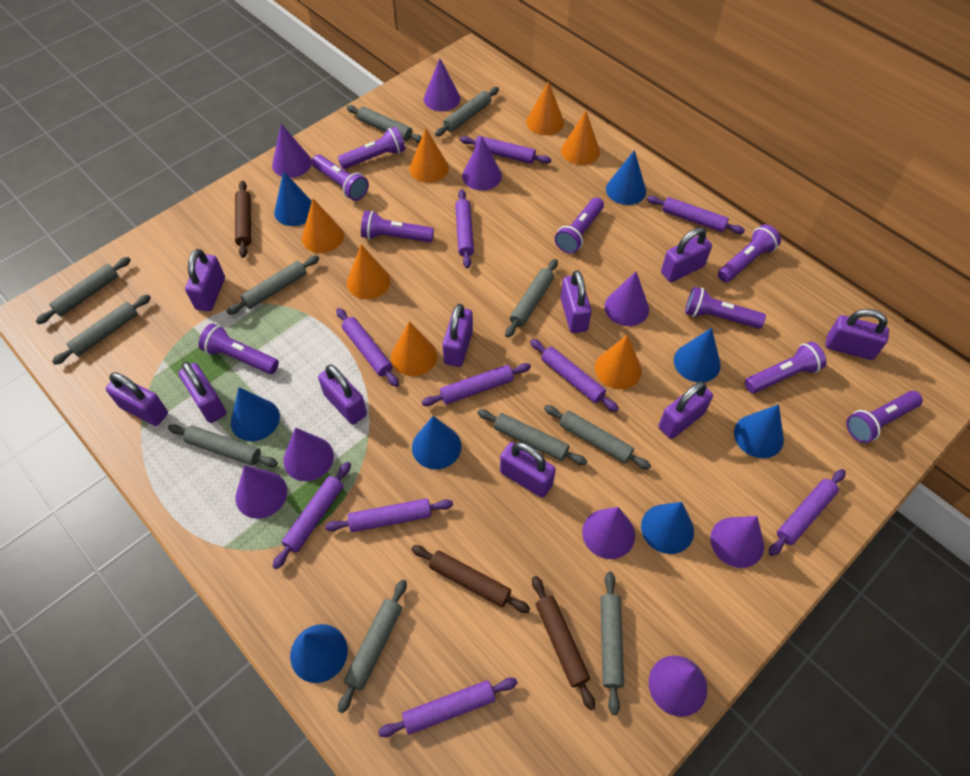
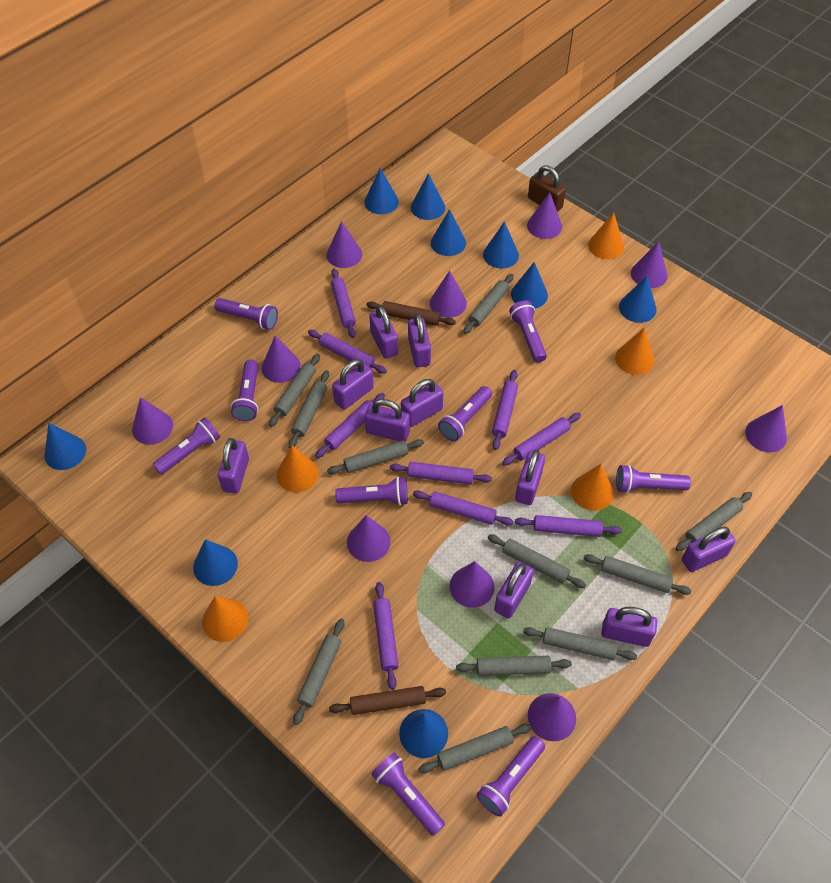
blue cone: [231,387,280,441] [274,171,312,226] [290,624,348,683] [412,416,461,469] [606,150,646,205] [641,502,694,554] [674,328,721,382] [734,404,784,458] = 8 -> [44,423,86,470] [193,539,238,586] [364,168,399,214] [399,709,448,758] [411,173,445,220] [431,209,466,256] [483,221,519,269] [511,262,548,309] [619,276,657,323] = 9
brown padlock: none = 0 -> [528,165,566,212] = 1
brown rolling pin: [235,181,251,258] [411,545,530,613] [532,576,595,710] = 3 -> [329,686,446,715] [366,301,456,326] = 2
orange cone: [302,199,344,253] [347,244,390,299] [391,321,437,376] [409,129,449,183] [526,81,564,135] [561,111,600,165] [595,335,642,389] = 7 -> [202,596,248,642] [277,445,319,492] [571,464,614,511] [588,213,624,259] [615,327,654,375] = 5
purple cone: [236,466,287,519] [272,124,312,178] [283,428,334,481] [424,58,461,111] [462,136,502,191] [582,507,635,559] [604,271,649,326] [649,656,707,717] [710,516,764,568] = 9 -> [132,397,173,445] [262,336,301,383] [327,221,362,268] [347,515,391,562] [430,271,467,318] [450,561,494,608] [527,192,562,239] [528,693,576,741] [631,241,667,288] [745,405,787,452] = 10
purple rolling pin: [272,462,351,569] [325,498,453,532] [336,308,399,387] [378,678,518,737] [422,363,531,406] [455,189,474,268] [460,136,551,164] [530,339,619,412] [647,196,745,234] [769,469,846,556] = 10 -> [308,330,387,374] [315,393,385,458] [331,269,356,338] [373,582,399,690] [390,462,492,484] [413,490,514,526] [492,370,518,450] [502,413,581,466] [515,515,622,537] = 9

